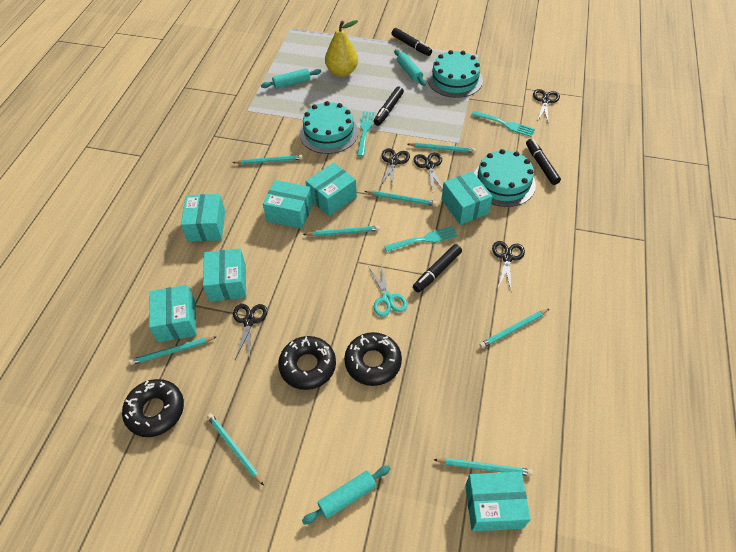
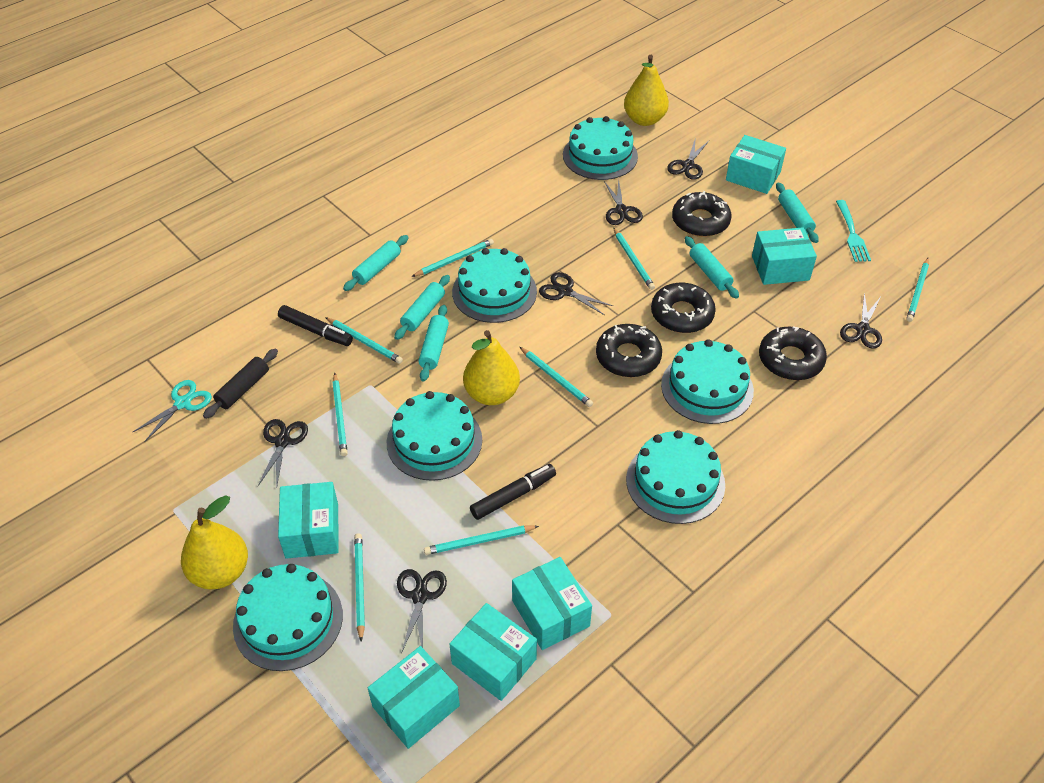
black donut: [122,379,184,437] [278,336,336,390] [344,332,402,386] = 3 -> [596,324,662,377] [651,283,716,333] [672,191,731,237] [759,326,827,380] = 4
black marker: [373,86,404,126] [392,28,432,56] [413,244,462,293] [526,139,561,185] = 4 -> [278,305,353,346] [470,464,556,520] = 2
black rolling pin: none = 0 -> [203,348,278,419] = 1
black scissors: [233,304,267,359] [380,148,410,186] [413,152,443,190] [492,241,525,290] [533,89,560,124] = 5 -> [258,419,308,487] [397,569,447,654] [539,272,613,315] [604,179,643,225] [667,137,709,180] [840,292,882,349] = 6
turquoise box: [149,285,196,342] [181,194,225,242] [203,248,246,302] [263,180,313,229] [305,162,357,216] [441,171,493,225] [465,472,531,531] = 7 -> [278,482,339,559] [368,646,460,749] [450,603,537,701] [512,557,592,650] [726,135,786,194] [752,227,817,285] = 6
turquoise cake: [300,101,359,154] [428,50,483,98] [474,149,536,207] = 3 -> [233,564,343,671] [387,391,482,481] [452,248,537,323] [563,116,638,180] [626,430,725,524] [661,339,754,424] = 6
turquoise fork: [357,111,374,157] [384,226,457,252] [471,111,535,137] = 3 -> [836,200,871,262] = 1
turquoise rolling pin: [261,68,321,89] [302,465,390,525] [394,49,426,86] = 3 -> [343,235,409,291] [394,275,450,340] [418,305,449,382] [685,236,739,299] [776,183,819,243] = 5
yellow pear: [325,20,358,77] = 1 -> [181,495,248,590] [463,330,520,405] [624,55,669,126] = 3

